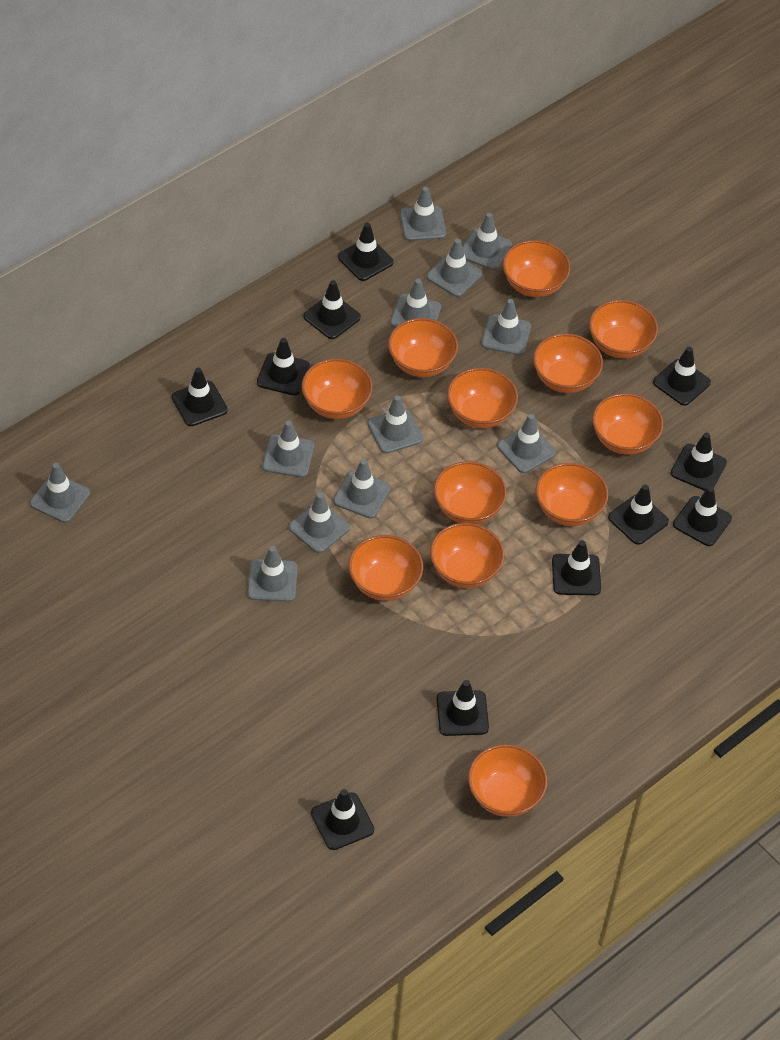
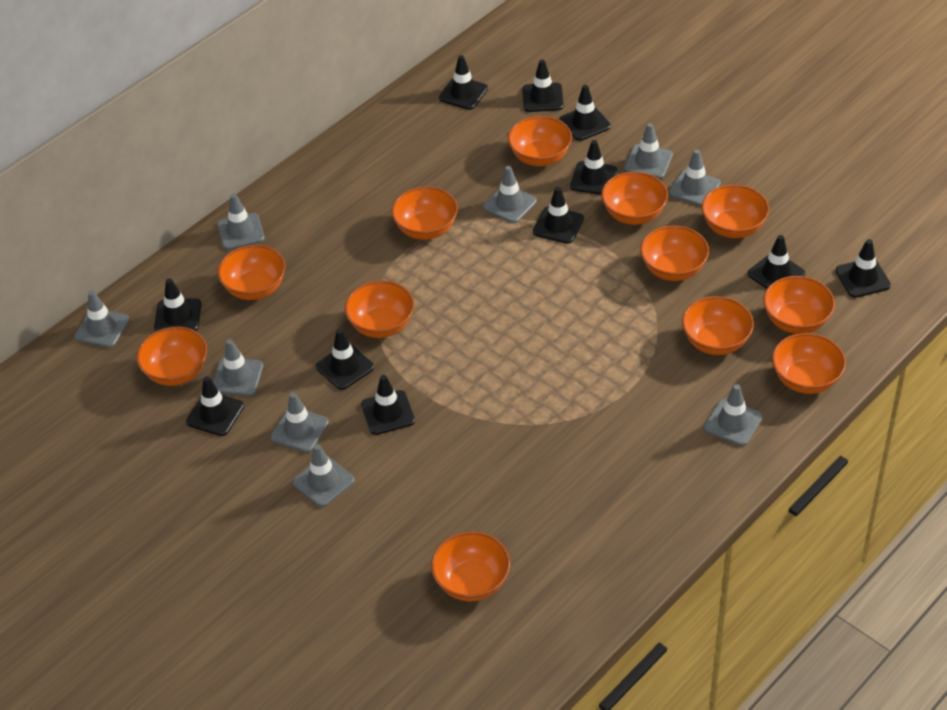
grey traffic cone: [30,463,90,523] [247,546,298,602] [262,420,314,477] [289,492,350,553] [333,459,391,518] [367,395,423,454] [390,279,441,328] [400,187,446,241] [427,239,482,297] [463,213,512,270] [481,299,531,355] [497,414,556,473] = 12 -> [74,291,130,348] [213,339,263,396] [217,194,265,250] [270,392,329,453] [292,444,355,507] [483,166,537,223] [624,123,673,179] [669,149,721,206] [704,384,763,446] = 9

